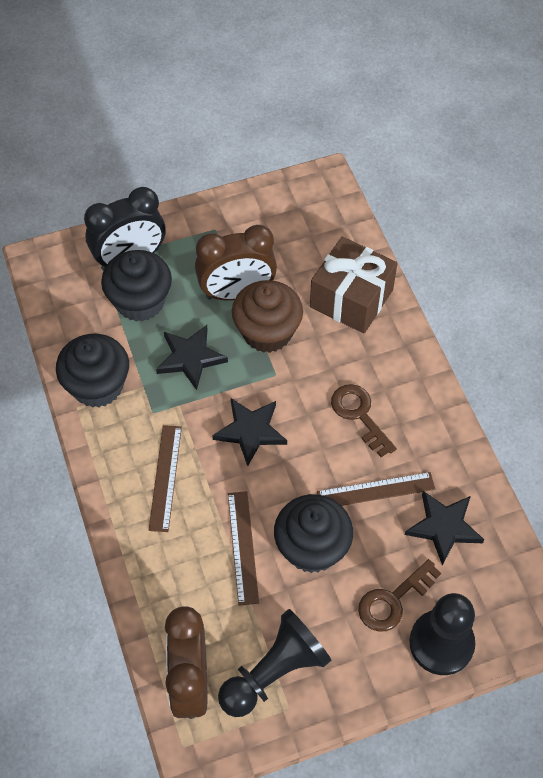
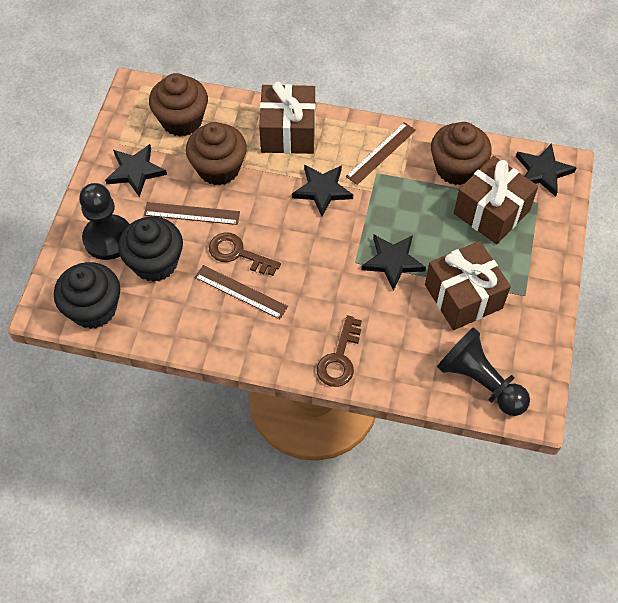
black clock: [84,187,166,271] = 1 -> none = 0
black cupcake: [56,334,129,408] [101,250,172,322] [274,494,353,573] = 3 -> [54,262,120,329] [118,217,183,282] = 2
black star: [156,325,228,390] [212,398,287,466] [405,491,484,566] = 3 -> [105,144,167,197] [292,165,353,217] [361,235,426,291] [516,143,576,197] = 4
brown clock: [165,606,207,719] [195,225,277,300] = 2 -> none = 0
brown cupcake: [232,280,303,353] = 1 -> [149,73,208,137] [186,122,247,185] [431,122,492,185] = 3
brown gift: [310,236,397,334] = 1 -> [259,82,315,154] [425,241,511,330] [454,156,538,244] = 3

